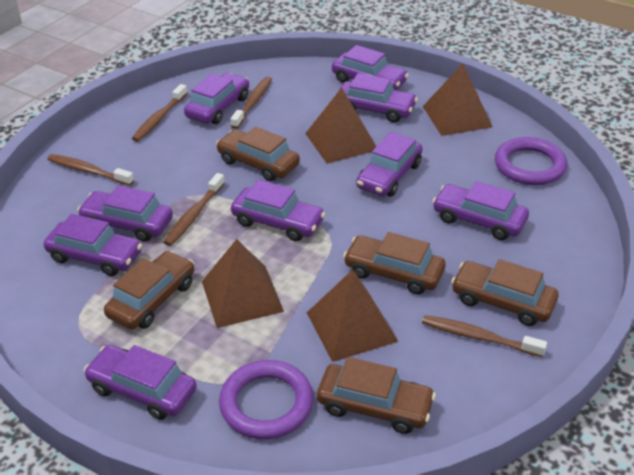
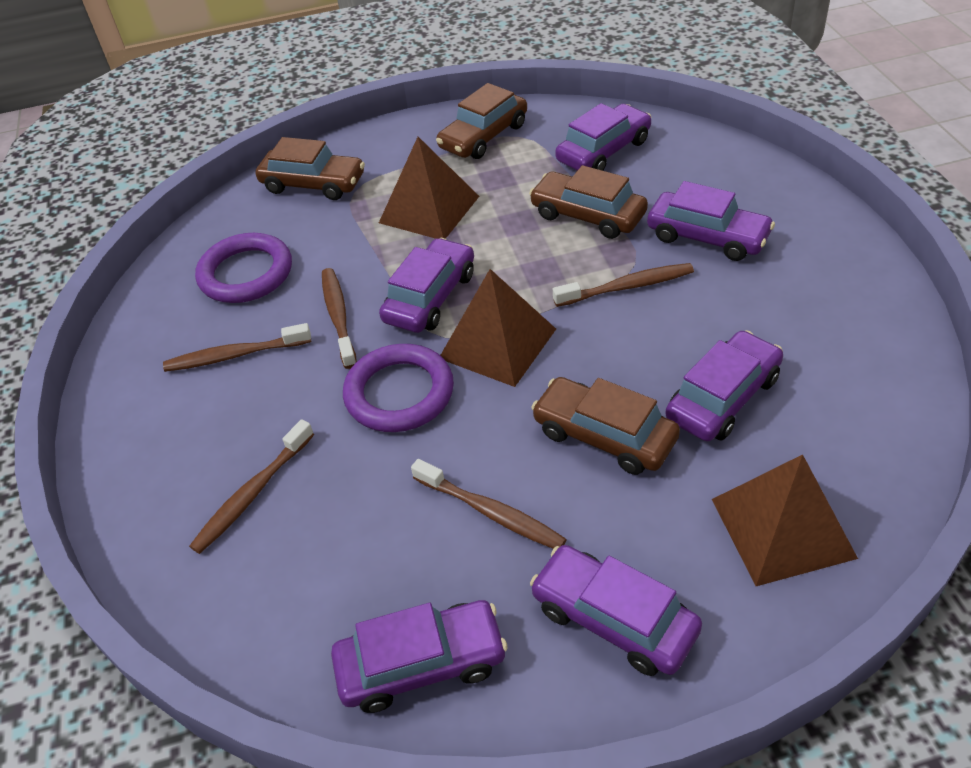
brown car: [104,251,194,330] [216,127,300,181] [317,357,436,434] [343,232,446,295] [451,259,559,326] = 5 -> [256,137,365,200] [436,83,527,159] [529,165,648,239] [531,377,680,475] = 4
brown pyramid: [202,239,284,328] [305,88,376,164] [307,269,399,362] [423,64,492,136] = 4 -> [379,137,479,239] [440,269,556,387] [712,455,858,586] = 3
purple car: [43,214,142,276] [77,185,173,242] [84,345,197,420] [184,73,249,124] [231,180,325,241] [332,45,409,90] [337,73,418,123] [356,132,423,197] [432,181,529,240] = 9 -> [331,600,508,713] [379,238,474,333] [530,545,702,676] [555,103,652,171] [647,181,775,261] [666,330,783,441] = 6

